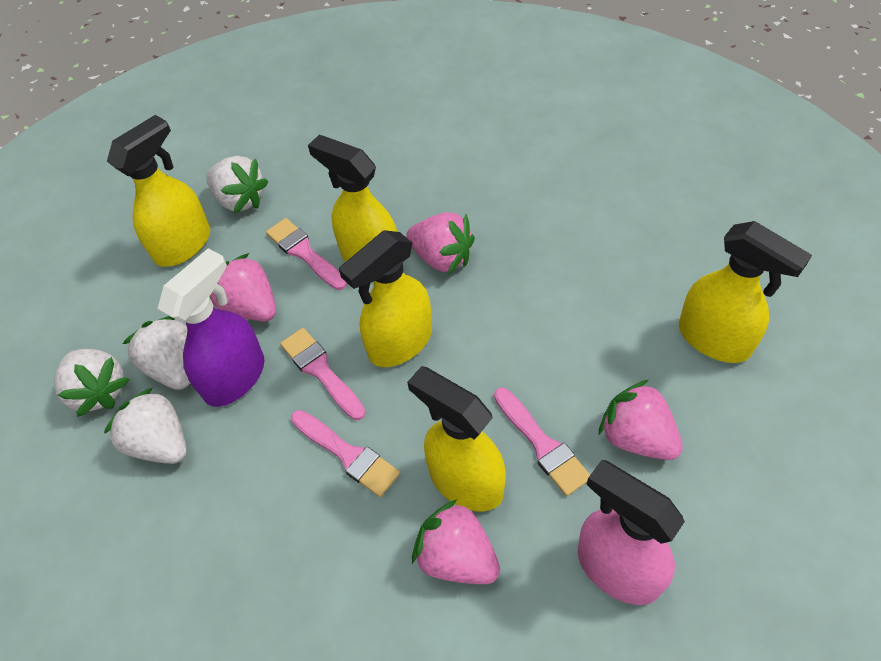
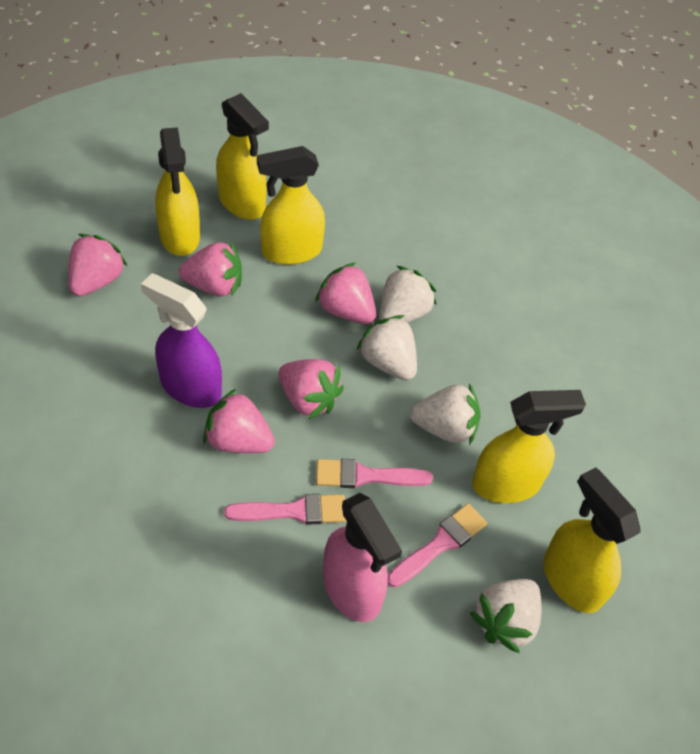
pink brush: [266,218,347,290] [280,328,366,420] [291,410,400,497] [494,388,590,496] = 4 -> [224,494,346,525] [316,459,433,488] [388,503,488,588] = 3
pink strawberry: [210,253,276,322] [406,212,475,275] [412,499,500,584] [599,380,683,460] = 4 -> [68,234,127,296] [179,241,242,297] [203,389,275,453] [279,359,344,420] [315,262,376,324] = 5

